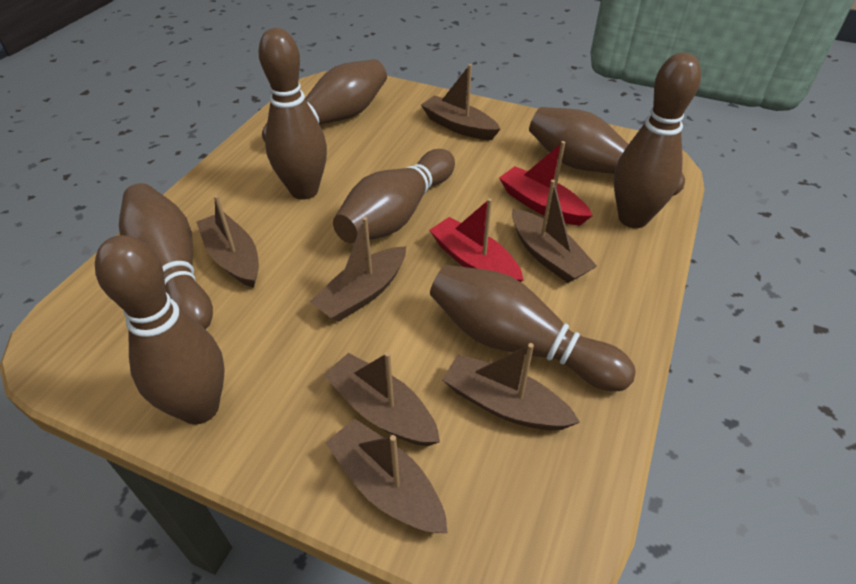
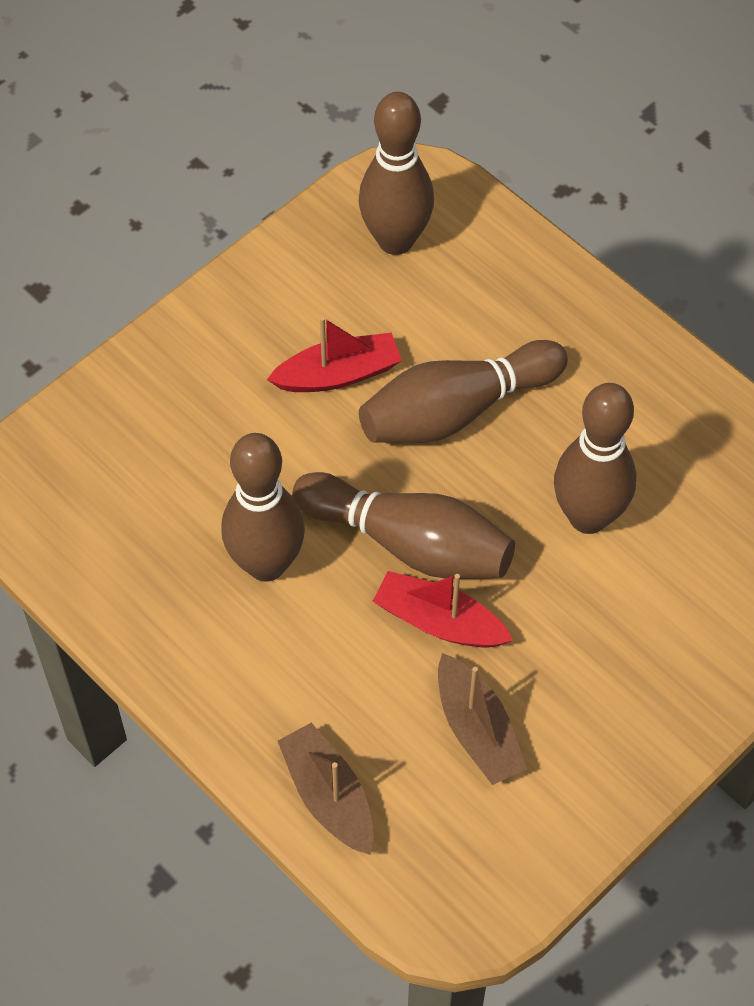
brown boat: [196,195,259,288] [310,217,406,322] [323,352,440,446] [326,418,448,533] [421,64,501,140] [442,343,580,430] [512,180,597,283] = 7 -> [278,723,374,855] [438,653,527,785] = 2
brown bowling pin: [95,235,225,424] [119,183,213,329] [259,28,327,200] [262,59,387,142] [333,149,455,243] [430,265,636,391] [529,107,685,196] [614,53,701,228] = 8 -> [221,433,305,582] [292,472,515,579] [359,92,434,255] [359,340,568,443] [554,383,636,534] = 5

